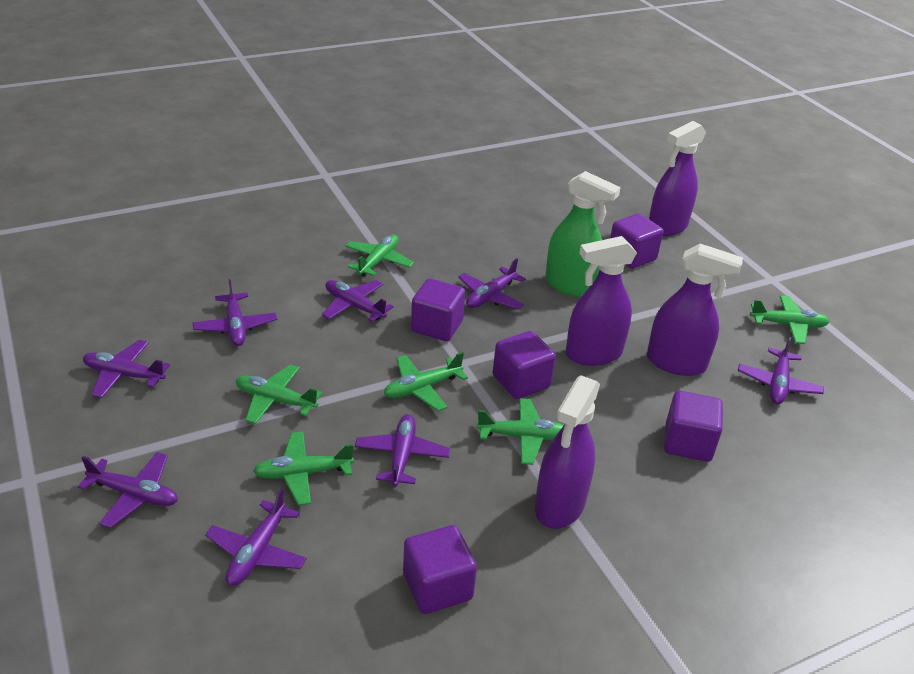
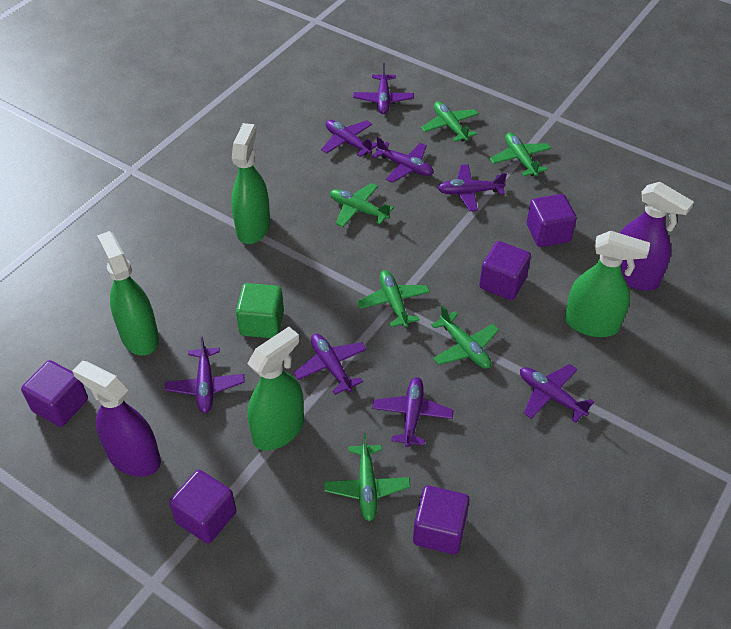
green cube: none = 0 -> [236,283,284,338] = 1
green spray bottle: [545,171,621,297] = 1 -> [97,231,159,356] [231,123,270,244] [247,327,304,450] [565,231,650,337] = 4
purple spray bottle: [535,375,600,529] [565,236,637,366] [647,244,743,376] [649,121,706,236] = 4 -> [72,361,161,477] [620,182,694,291] = 2

